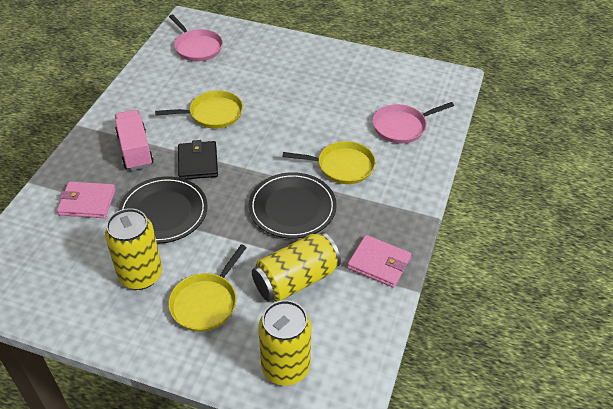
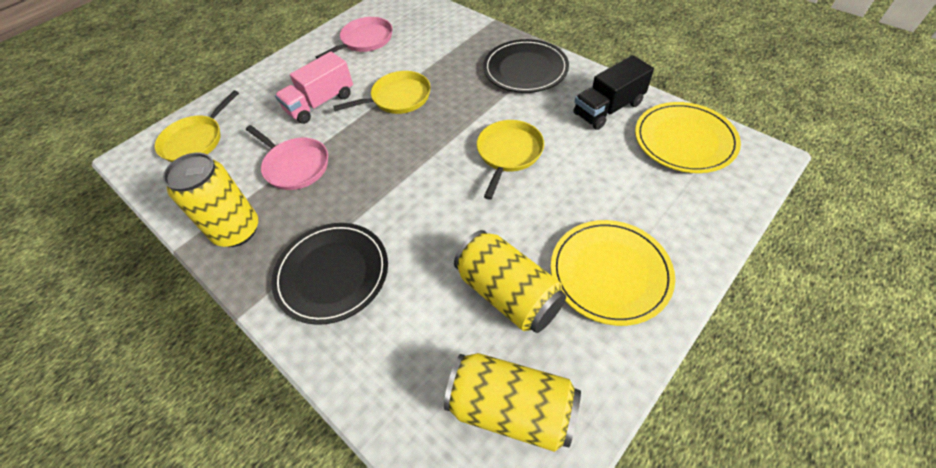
black truck: none = 0 -> [574,55,654,130] = 1
black wallet: [178,140,218,179] = 1 -> none = 0
pink wallet: [57,181,116,218] [347,235,411,288] = 2 -> none = 0
yellow plate: none = 0 -> [551,220,675,326] [635,102,741,173] = 2

